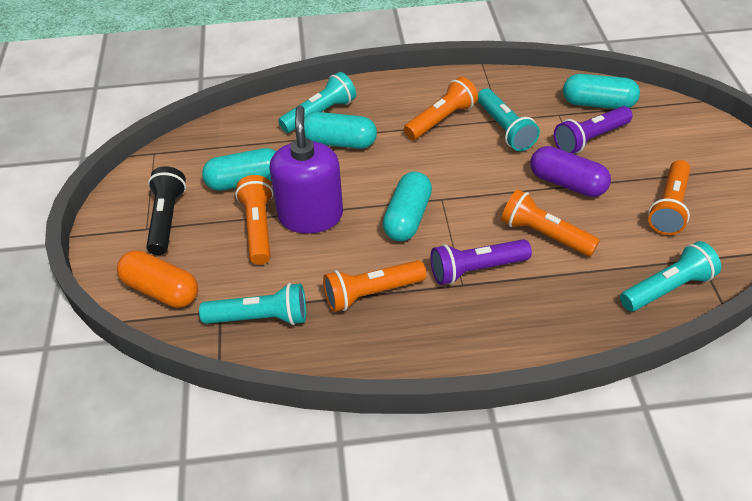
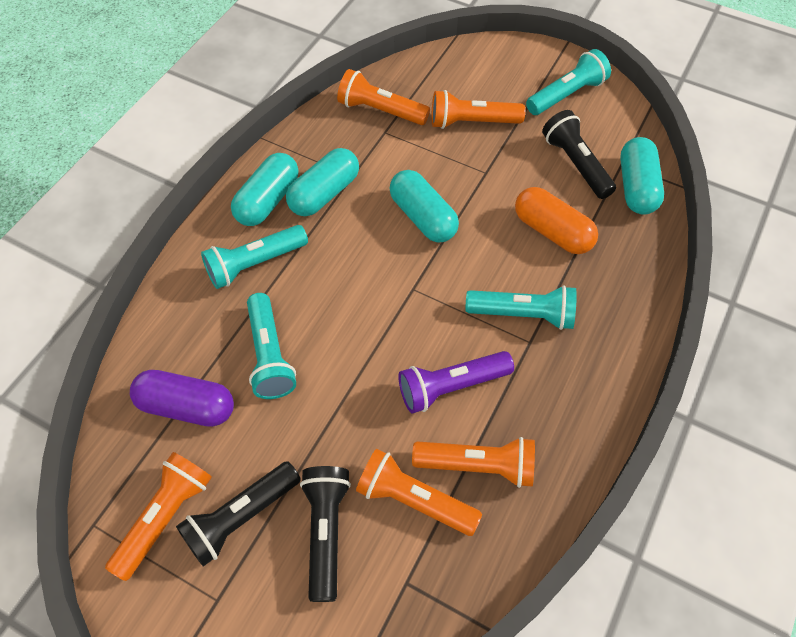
black flashlight: [146,166,186,255] = 1 -> [176,461,301,567] [300,466,351,602] [542,110,616,199] = 3
purple flashlight: [430,239,532,285] [554,106,633,154] = 2 -> [398,351,514,414] = 1
purple soap dispenser: [270,106,343,233] = 1 -> none = 0

